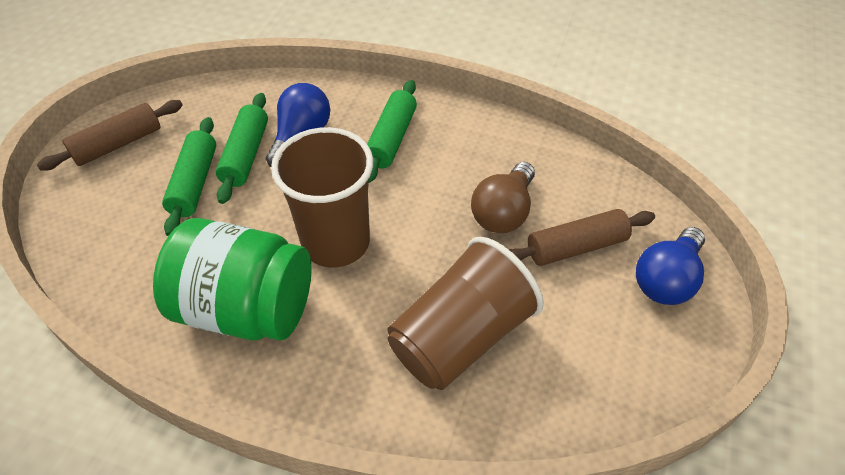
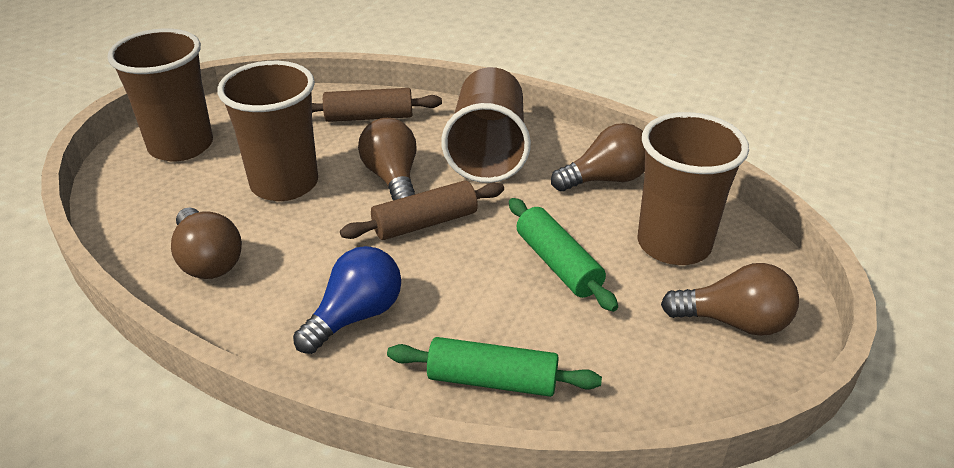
blue light bulb: [266,83,330,167] [636,227,705,305] = 2 -> [293,246,401,354] = 1
brown cup: [271,127,373,268] [387,237,544,390] = 2 -> [107,28,213,161] [217,61,318,201] [441,67,531,183] [637,112,749,265] = 4
brown light bulb: [471,162,535,233] = 1 -> [171,208,242,279] [358,118,417,200] [551,123,645,192] [661,263,799,336] = 4
green jar: [153,218,312,340] = 1 -> none = 0
green rolling pin: [162,117,216,236] [216,93,268,204] [367,80,417,183] = 3 -> [387,337,602,397] [509,198,618,312] = 2

